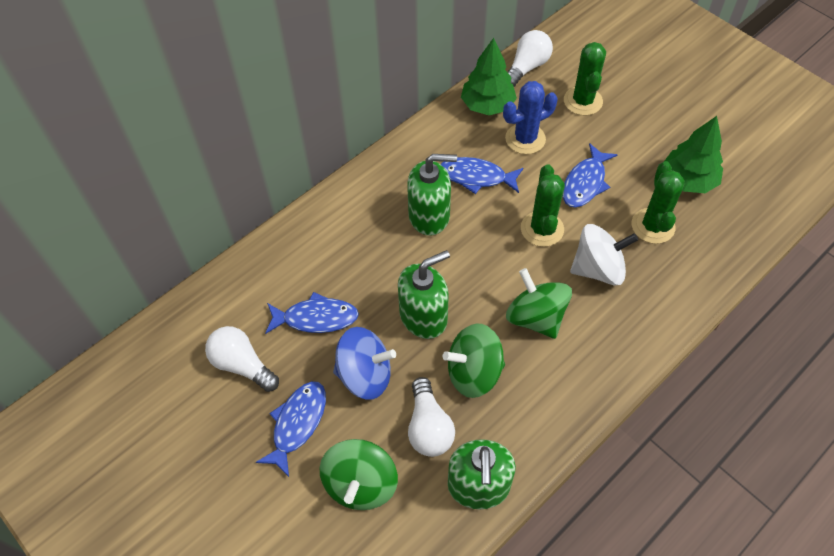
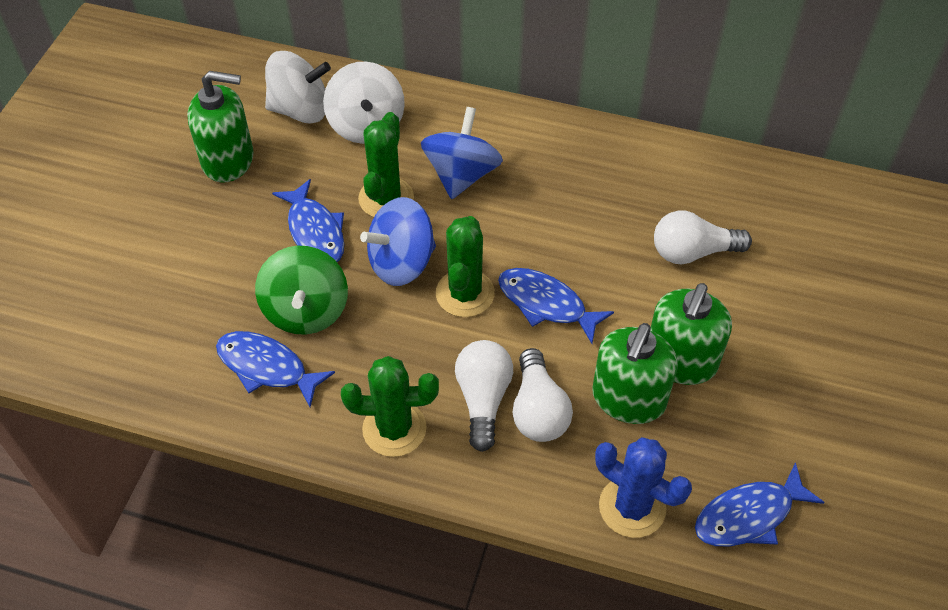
blue spinning top: [333,327,396,400] = 1 -> [360,197,436,286] [421,107,503,199] = 2
green spinning top: [320,439,398,510] [443,324,505,398] [506,268,572,339] = 3 -> [255,246,348,335] = 1
green tree: [461,38,517,115] [664,116,723,193] = 2 -> none = 0
white spinning top: [570,224,638,285] = 1 -> [265,51,331,124] [323,62,405,144] = 2

